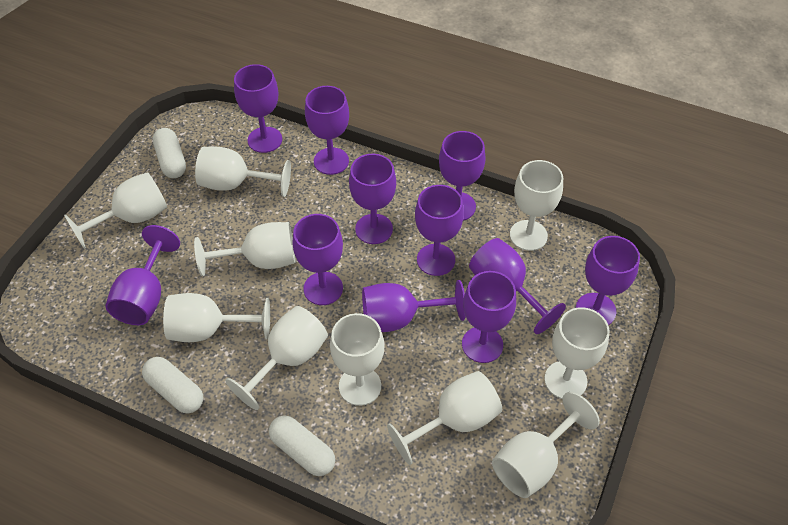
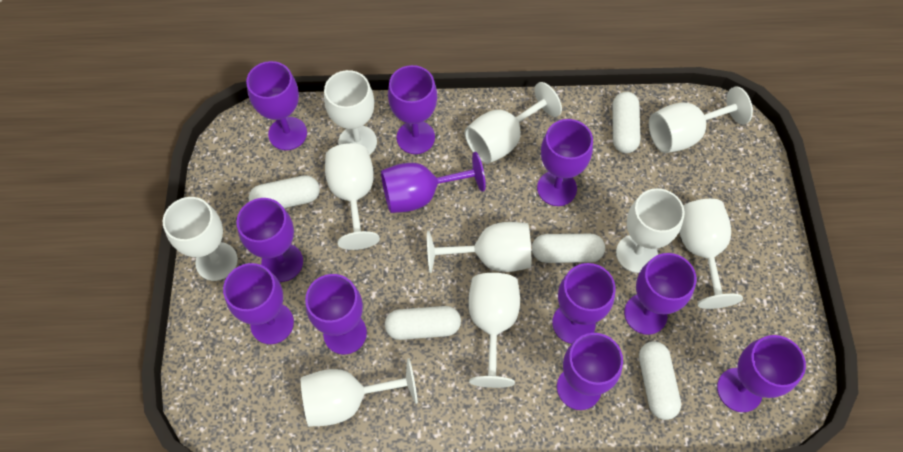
white capsule: [142,357,203,414] [153,128,186,178] [269,415,335,476] = 3 -> [248,175,320,208] [385,306,461,340] [532,234,605,263] [612,92,640,153] [639,341,681,420] = 5

